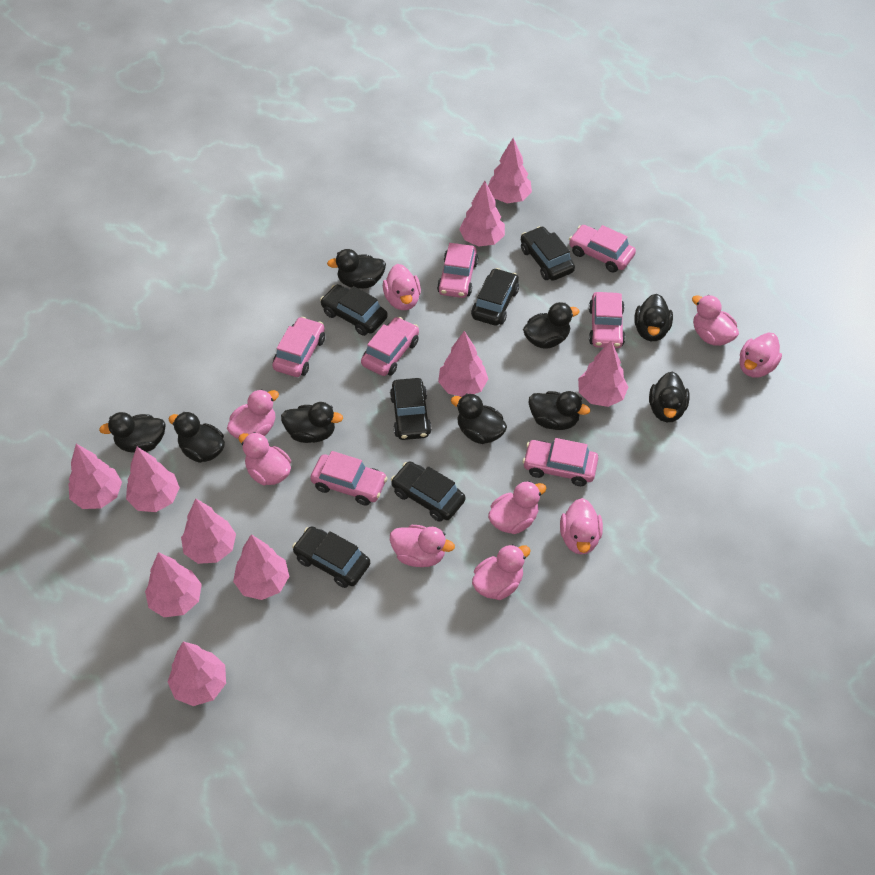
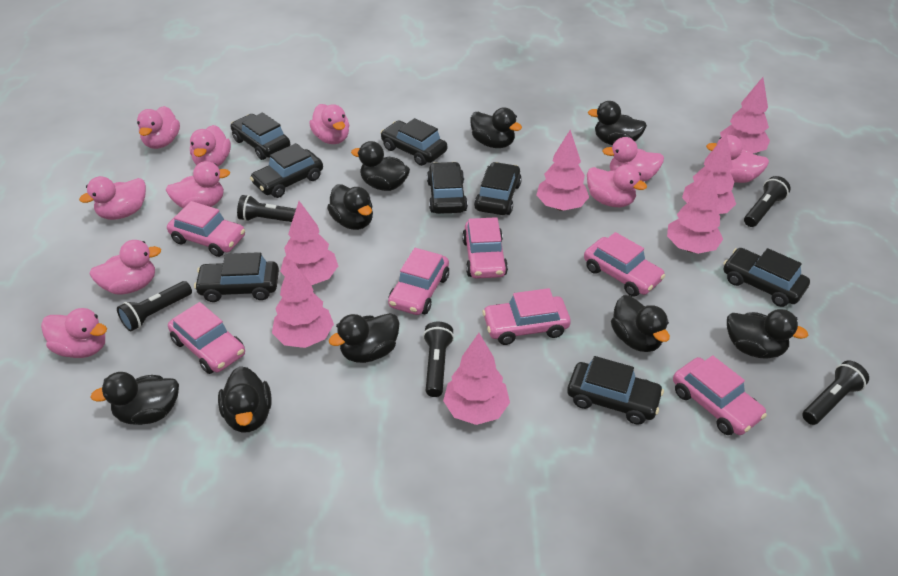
black car: [292,526,370,588] [320,284,388,336] [390,378,432,440] [391,461,465,522] [471,268,519,326] [521,226,575,281] = 6 -> [194,252,279,302] [231,112,290,160] [250,143,323,198] [381,118,447,166] [427,162,468,214] [474,162,522,215] [567,356,664,425] [723,248,810,307] = 8
black flashlight: none = 0 -> [117,281,192,331] [237,195,296,222] [423,322,454,397] [744,176,791,227] [802,361,869,425] = 5
pink duck: [227,389,279,439] [239,432,291,486] [383,264,421,310] [390,525,455,567] [472,544,531,600] [488,481,546,534] [560,498,603,555] [692,295,739,346] [739,333,782,378] = 9 -> [41,308,107,358] [79,176,146,220] [89,240,161,294] [137,106,180,149] [166,161,230,208] [190,125,231,167] [309,104,349,144] [587,164,647,207] [602,137,664,182] [706,135,769,183] = 10
pink tree: [68,444,122,509] [126,447,180,512] [145,552,202,617] [168,642,226,706] [181,499,236,564] [233,534,289,600] [438,331,488,397] [459,181,505,247] [488,138,532,203] [578,341,628,407] = 10 -> [272,260,334,348] [280,201,338,285] [443,333,510,425] [536,130,589,211] [667,170,723,254] [682,134,736,214] [720,77,770,154] = 7

